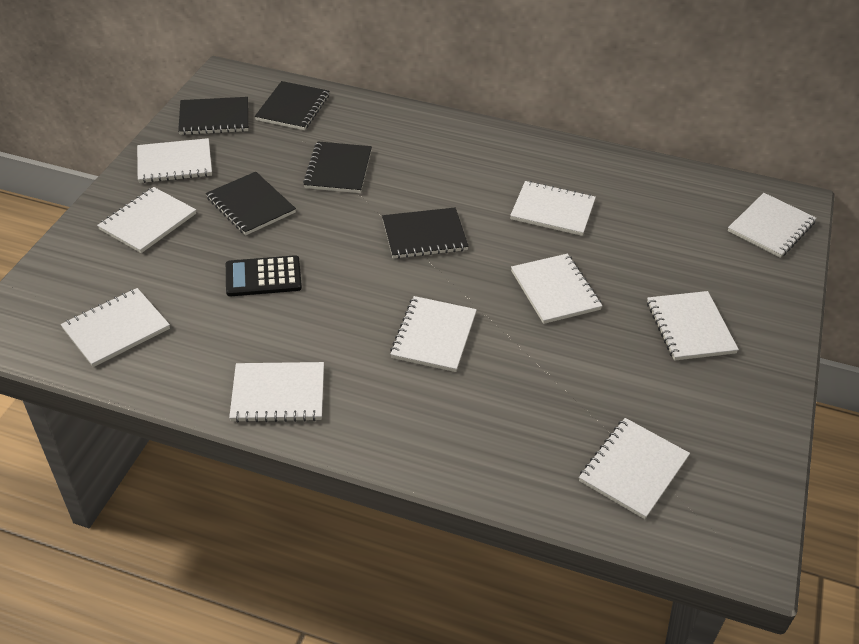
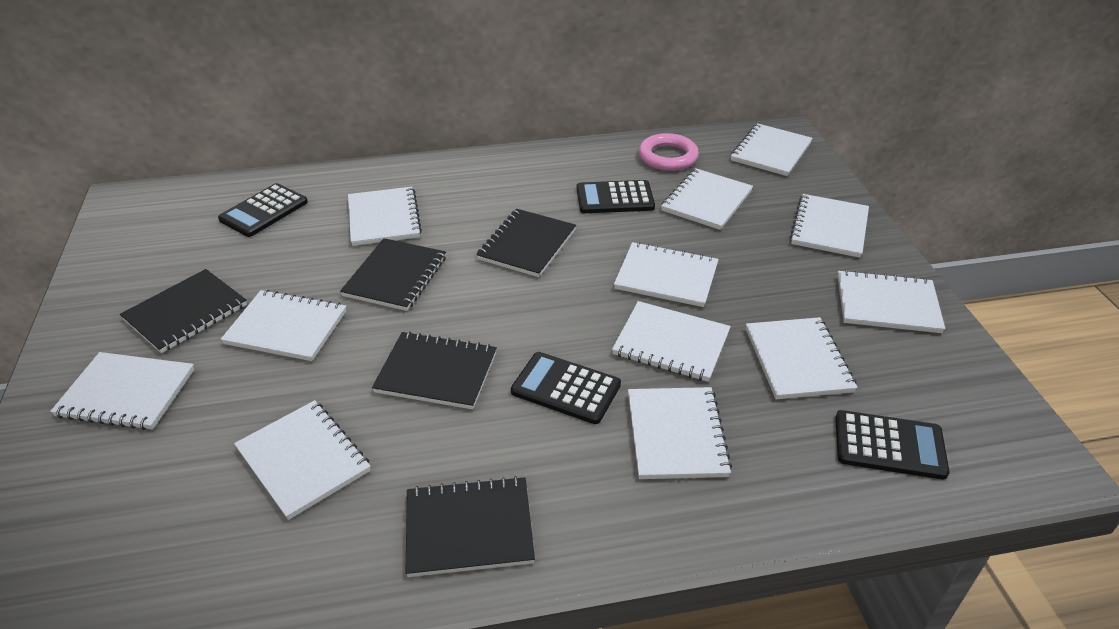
black calculator: [226,255,302,296] = 1 -> [218,183,308,237] [511,352,621,424] [577,180,655,213] [835,410,950,479] = 4
pink ring: none = 0 -> [639,133,699,171] = 1
white notebook: [61,288,170,367] [97,187,196,253] [137,138,212,183] [229,362,324,423] [390,296,477,372] [510,181,596,236] [511,254,603,324] [579,418,690,519] [647,291,739,361] [728,193,816,258] = 10 -> [50,352,195,430] [221,290,346,361] [234,400,371,520] [348,187,422,246] [612,301,731,382] [614,242,719,307] [628,387,732,479] [661,168,753,230] [731,123,813,176] [746,317,858,399] [790,194,869,258] [838,270,945,333] = 12

